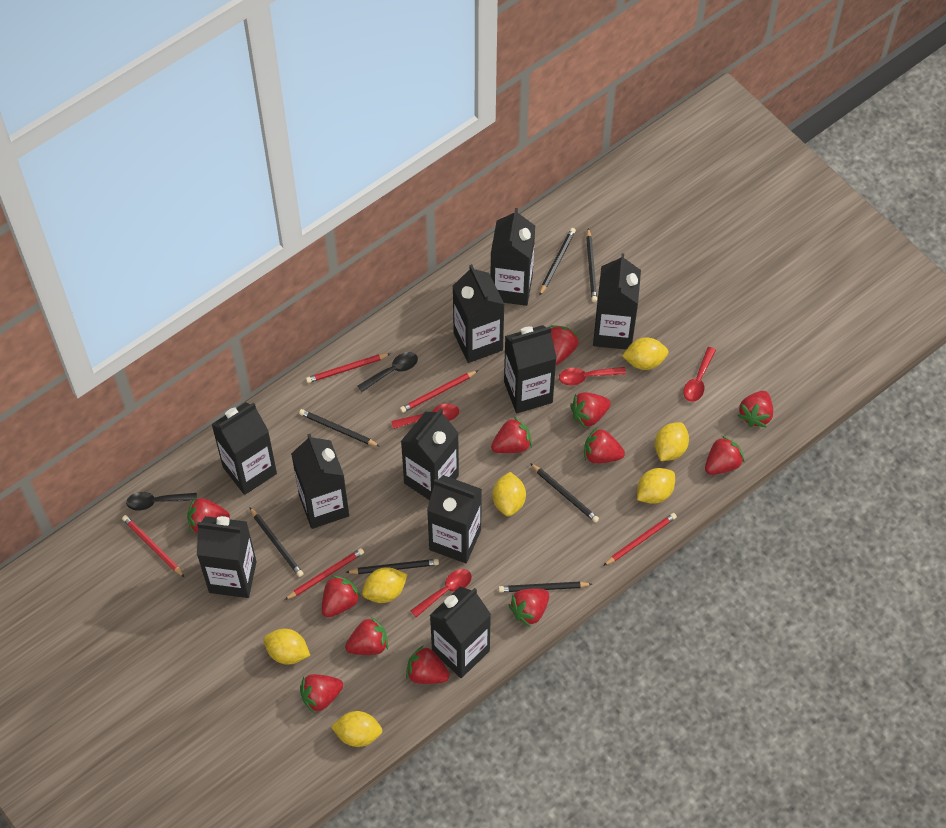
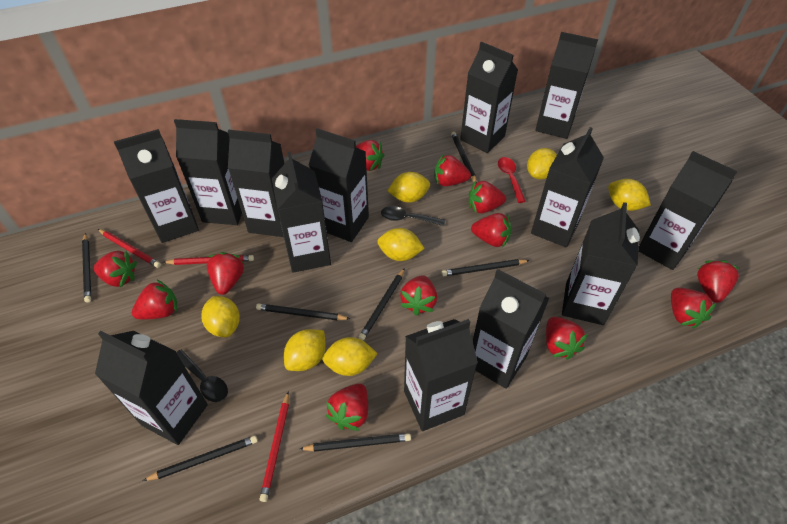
black carton: [197,516,257,598] [211,402,277,495] [291,434,349,529] [401,408,459,500] [427,475,482,563] [430,587,491,678] [453,264,505,363] [490,208,535,306] [504,325,557,413] [593,253,641,350] = 10 -> [95,331,208,445] [114,129,199,243] [174,119,242,225] [228,130,285,237] [272,152,331,273] [309,128,369,242] [404,319,478,431] [460,42,518,153] [473,269,549,389] [531,127,604,247] [535,32,598,139] [562,202,640,325] [638,151,738,270] = 13
red pencil: [122,515,184,577] [285,548,364,600] [306,354,390,383] [400,370,478,413] [603,513,677,566] = 5 -> [98,229,161,268] [163,255,254,265] [260,391,289,502] = 3
red spoon: [391,403,459,429] [410,569,472,617] [559,367,626,386] [683,347,716,402] = 4 -> [498,157,526,203] = 1

